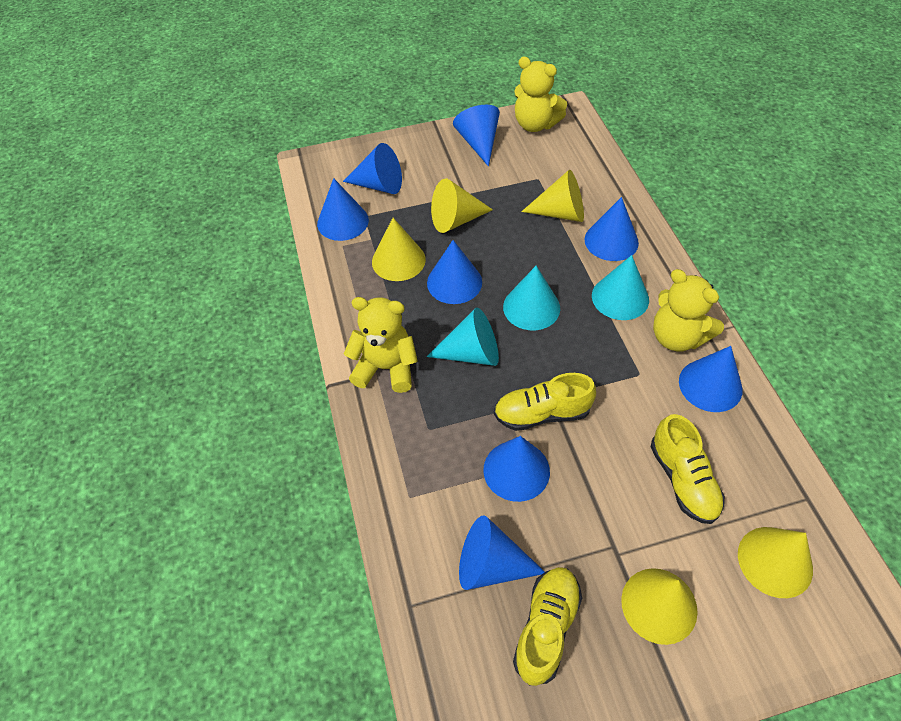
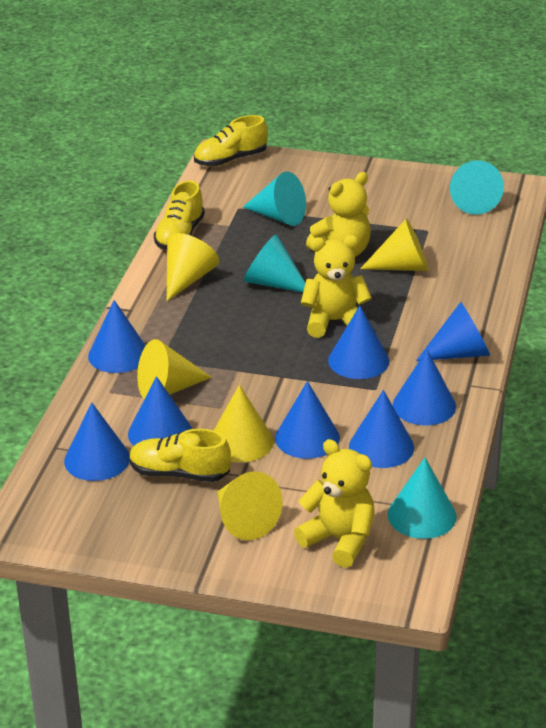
turquoise cone: [427,307,499,366] [503,266,560,330] [592,255,649,320] = 3 -> [243,172,306,226] [244,234,305,292] [388,458,456,539] [450,160,504,215] = 4

